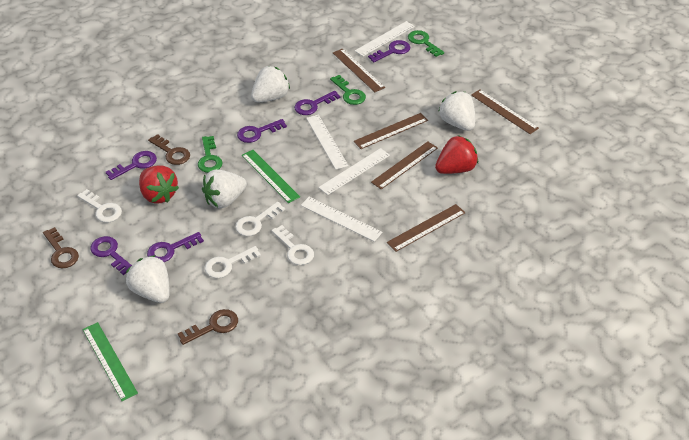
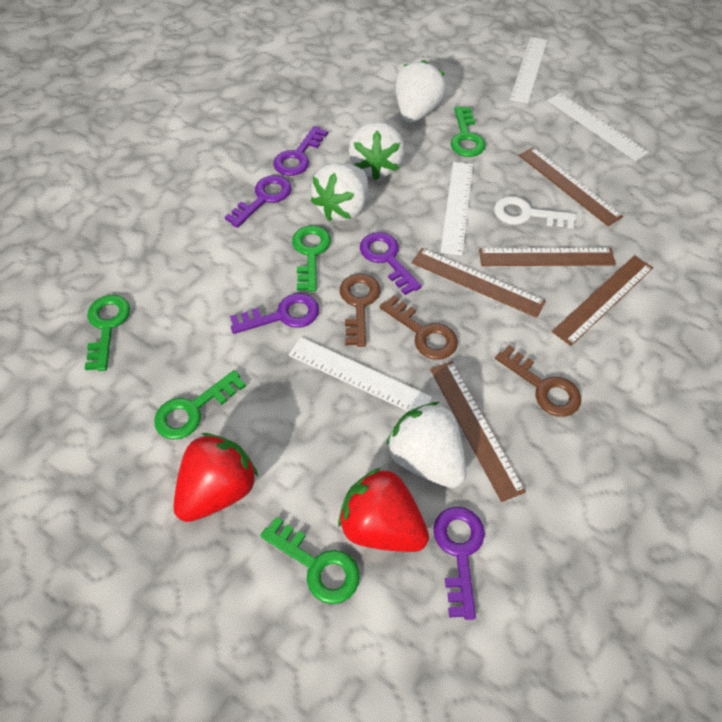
green key: [198,136,223,173] [330,75,366,105] [408,30,444,57] = 3 -> [85,295,130,371] [154,370,246,440] [260,517,360,604] [292,225,331,292] [451,107,486,157] = 5
green ruler: [83,322,138,401] [242,150,300,203] = 2 -> none = 0
purple key: [90,236,132,275] [106,151,157,180] [147,232,204,262] [237,119,287,143] [294,91,340,115] [368,40,410,62] = 6 -> [225,175,292,228] [230,293,319,334] [273,126,328,176] [360,232,422,295] [433,507,485,620] = 5
white key: [77,189,122,223] [205,246,261,278] [235,202,285,236] [272,225,314,265] = 4 -> [494,196,576,229] = 1

